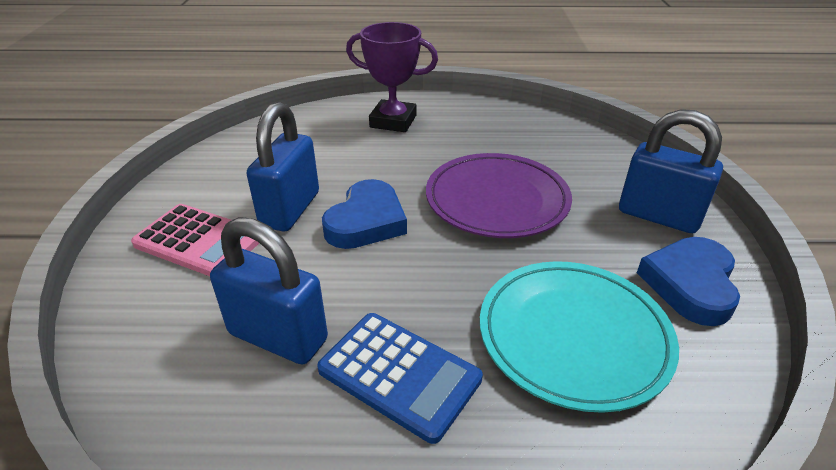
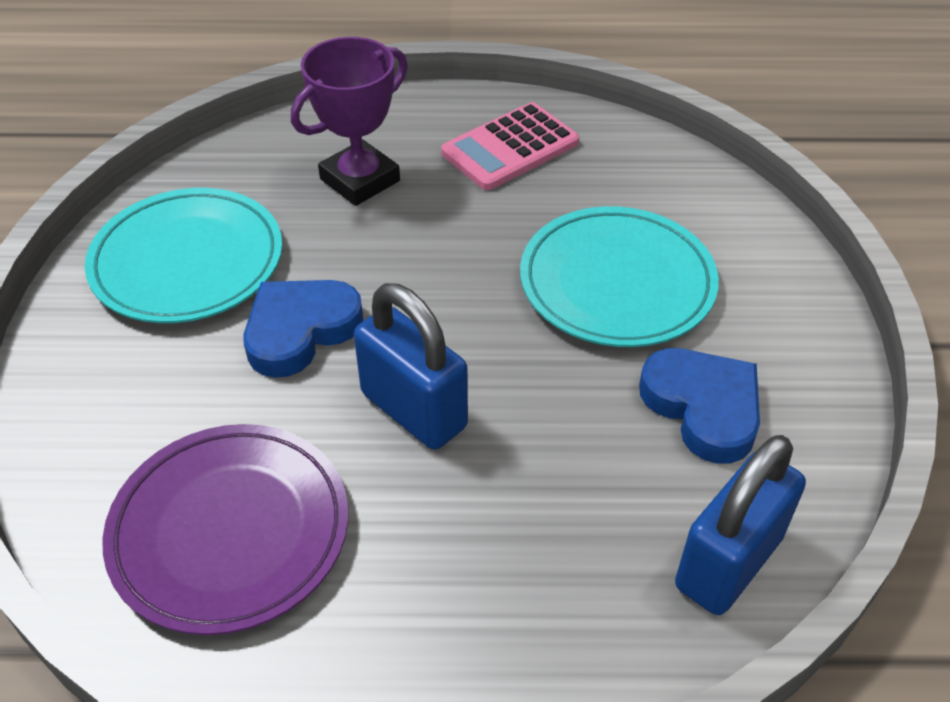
blue calculator: [317,313,483,444] = 1 -> none = 0
blue padlock: [210,217,328,365] [247,102,319,231] [619,109,723,233] = 3 -> [354,283,468,450] [675,435,806,615] = 2
turquoise plate: [480,261,679,413] = 1 -> [85,188,282,323] [520,206,719,347] = 2

